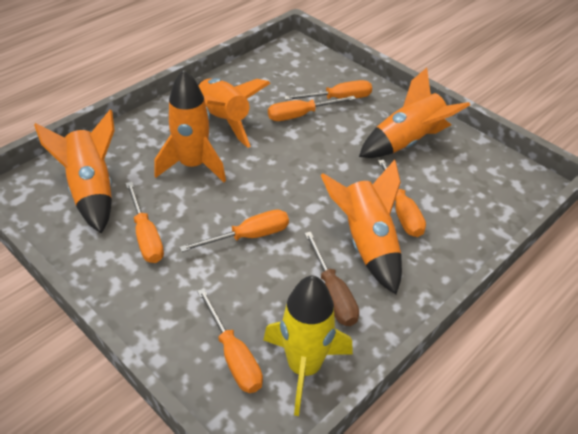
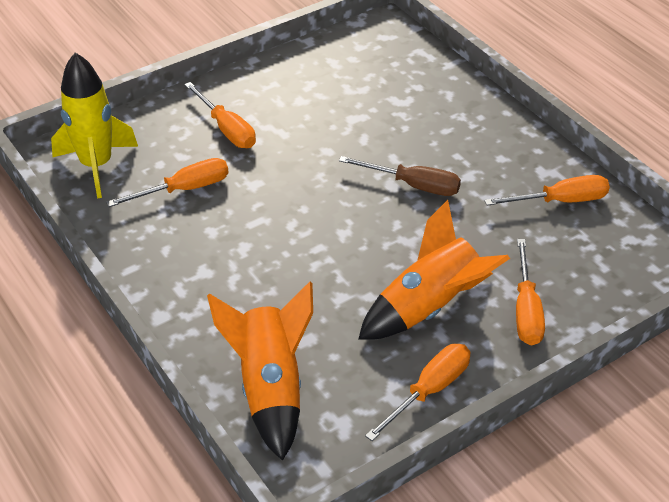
orange rocket: [34,110,115,233] [154,70,226,182] [198,78,270,148] [321,160,402,294] [359,68,470,158] = 5 -> [207,282,313,461] [359,200,510,340] = 2
orange screwdriver: [126,182,164,263] [179,210,289,252] [197,288,263,393] [268,96,356,121] [284,80,372,100] [378,160,426,237] = 6 -> [106,158,229,207] [184,82,256,148] [365,344,470,441] [484,175,610,206] [516,239,545,346] = 5

